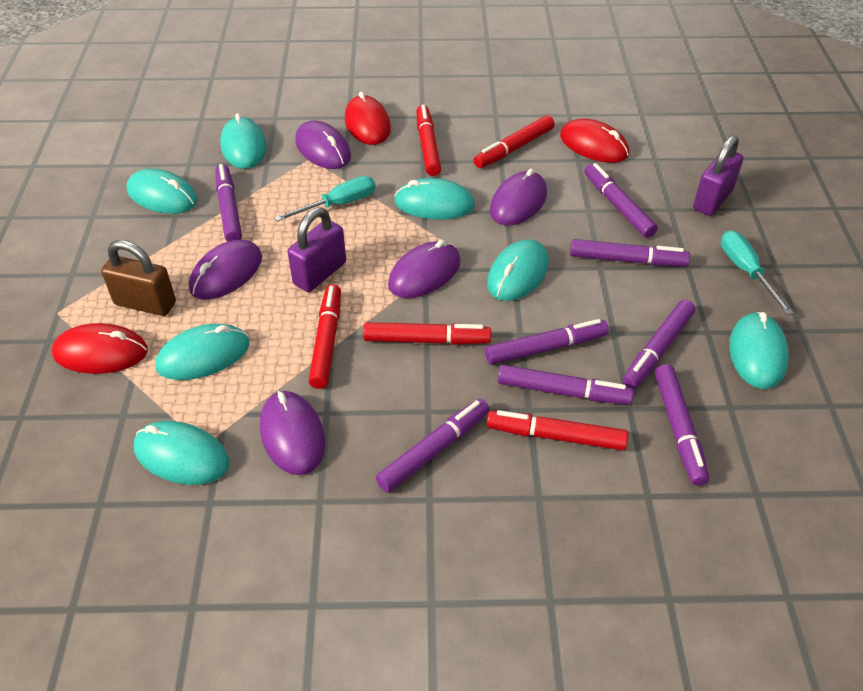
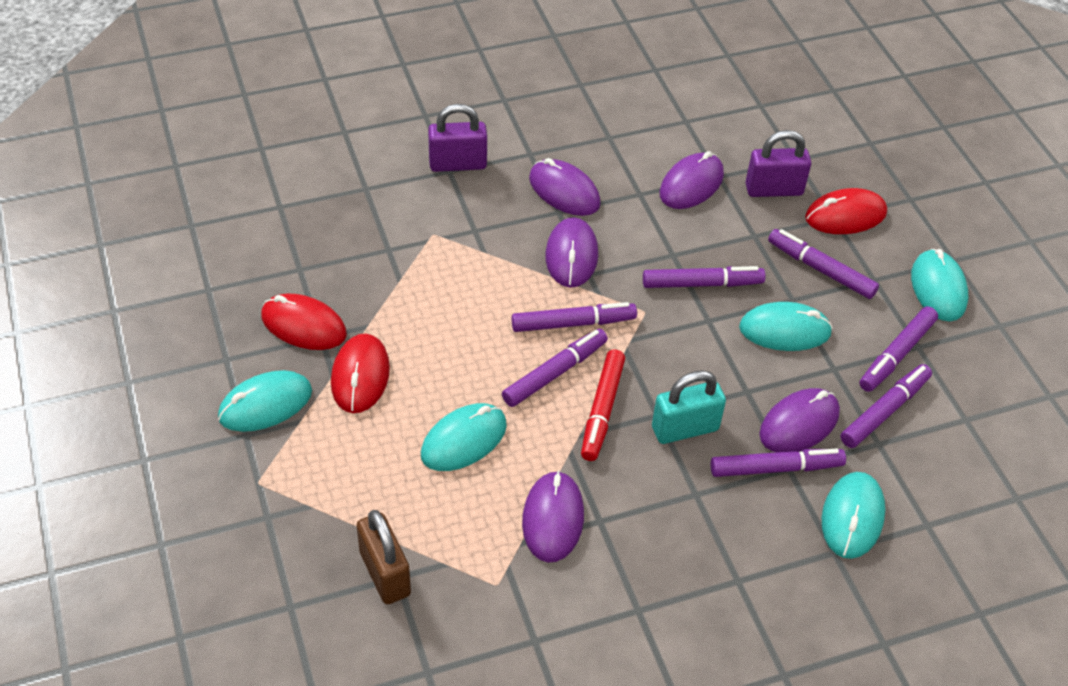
purple marker: [215,164,242,242] [376,399,489,493] [485,319,609,365] [498,365,634,405] [570,239,690,266] [584,163,658,238] [622,300,695,389] [655,364,709,486] = 8 -> [502,329,608,407] [512,302,637,332] [643,266,766,288] [710,448,846,477] [768,229,879,299] [840,364,932,448] [859,306,938,392] = 7
red marker: [309,284,341,389] [363,322,491,345] [416,105,441,176] [474,115,555,168] [487,410,628,450] = 5 -> [581,350,625,461] = 1
turquoise mouse: [127,168,197,214] [134,421,229,485] [156,324,250,380] [220,113,267,169] [394,178,475,220] [487,239,549,301] [729,312,789,389] = 7 -> [218,370,312,432] [421,403,507,471] [739,302,833,351] [822,472,885,559] [911,249,968,321] = 5
turquoise padlock: none = 0 -> [652,370,726,444] = 1
turquoise screwdriver: [274,176,376,222] [721,230,794,315] = 2 -> none = 0

